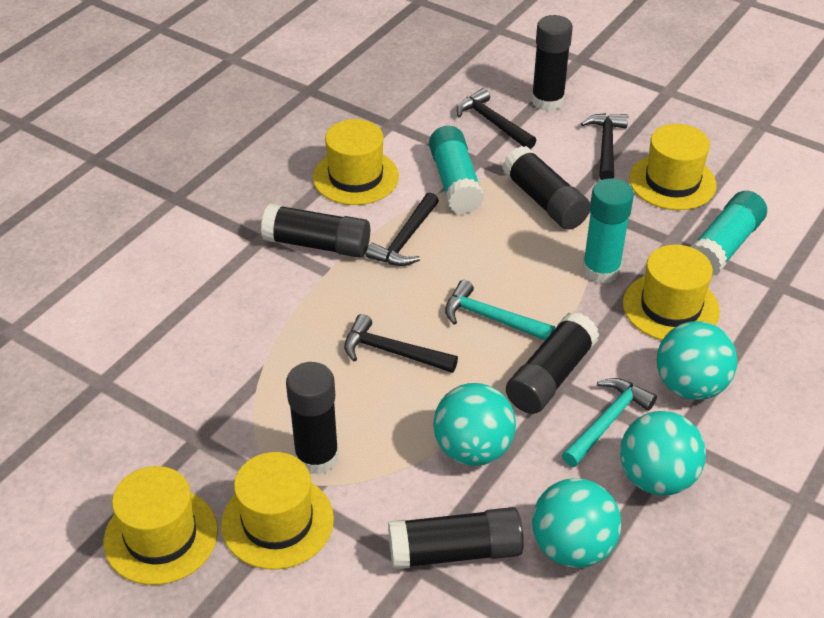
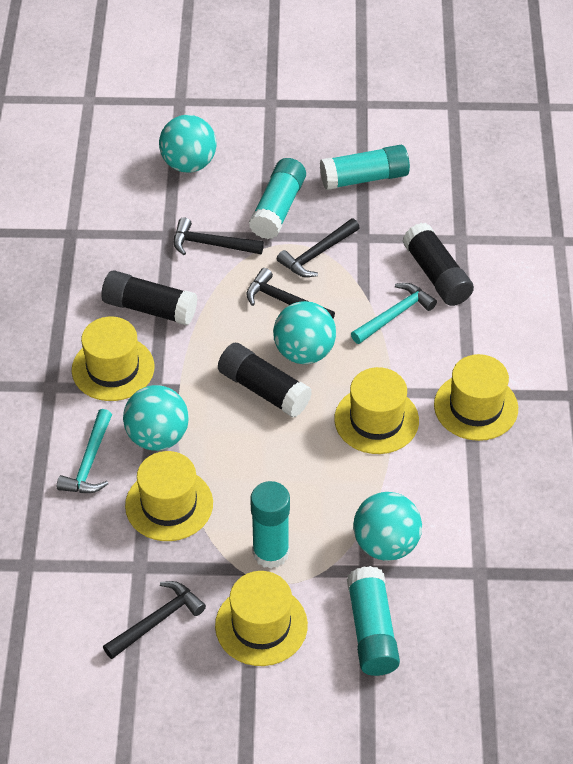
black glue stick: [261,204,370,258] [286,362,339,475] [388,507,524,570] [502,146,590,230] [506,312,599,414] [531,15,573,111] = 6 -> [101,270,197,326] [218,343,312,418] [402,223,474,306] = 3
turquoise glue stick: [429,126,484,214] [582,178,634,284] [691,191,767,276] = 3 -> [249,158,306,239] [250,481,290,569] [320,145,410,190] [347,566,400,676] = 4

